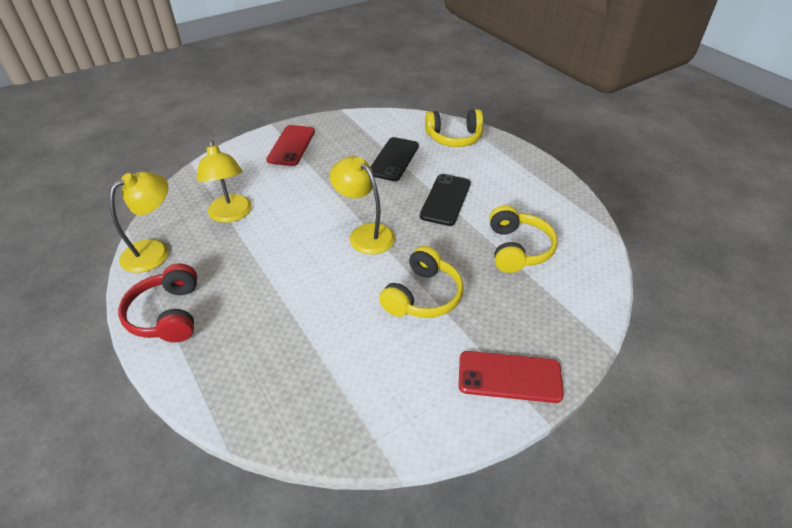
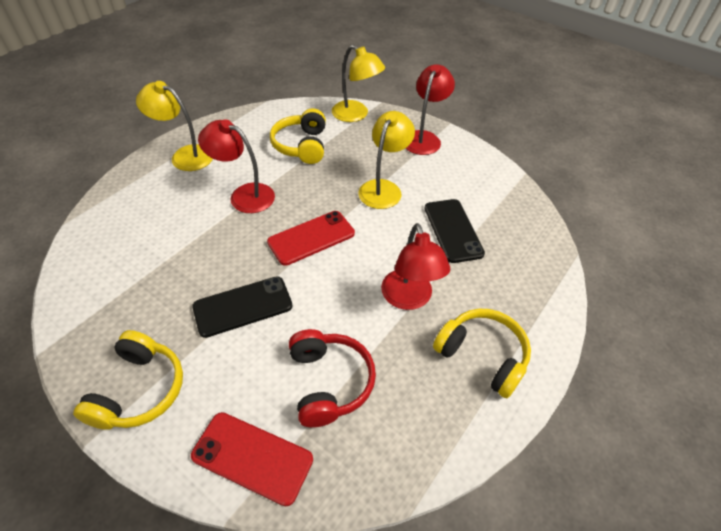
red lamp: none = 0 -> [198,119,275,213] [381,223,450,310] [406,64,455,155] = 3

